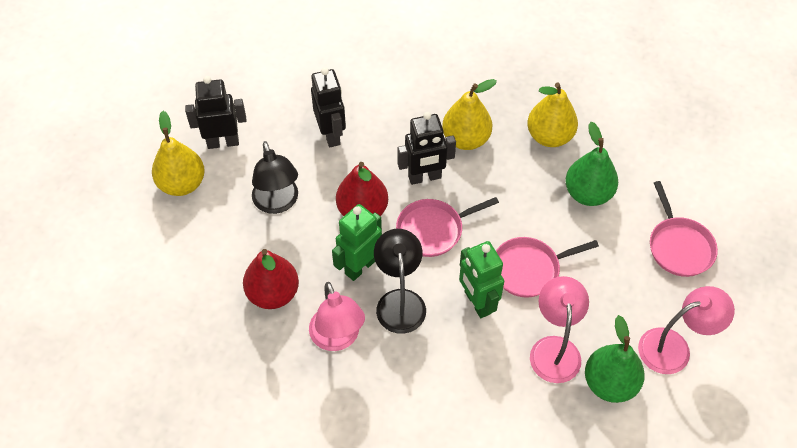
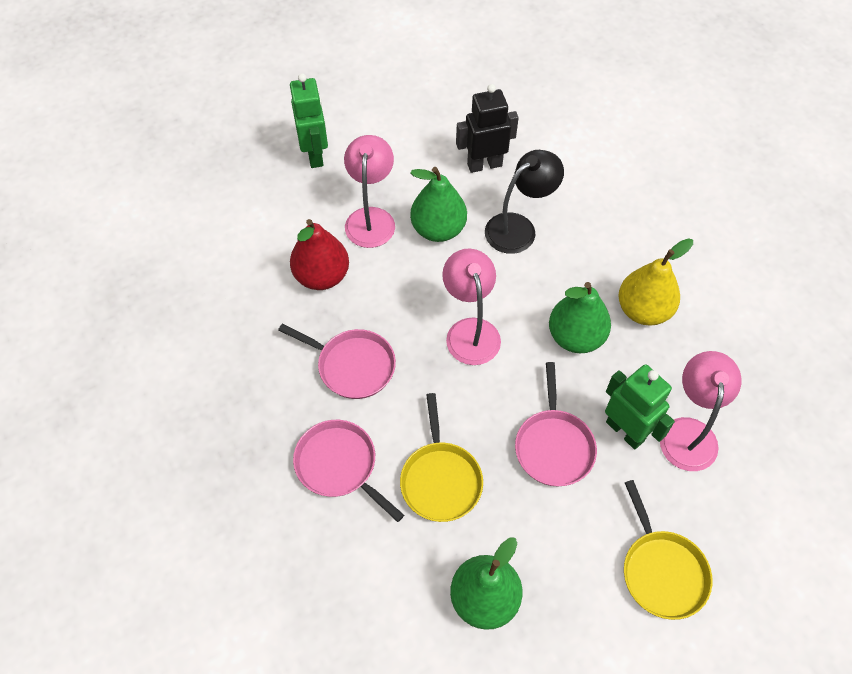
black lamp: [252,141,298,214] [374,229,426,334] = 2 -> [485,150,564,254] = 1
black robot: [185,76,247,149] [311,67,346,147] [398,112,456,185] = 3 -> [456,84,519,173] = 1
green pear: [565,122,618,206] [585,315,645,403] = 2 -> [410,167,467,242] [450,538,522,630] [549,282,611,353] = 3
red pear: [243,249,299,309] [336,162,388,216] = 2 -> [290,219,349,290] = 1
yellow pan: none = 0 -> [400,393,483,522] [624,480,712,620] = 2
yellow pear: [152,111,205,196] [442,79,497,150] [527,83,578,147] = 3 -> [618,238,693,325] = 1

